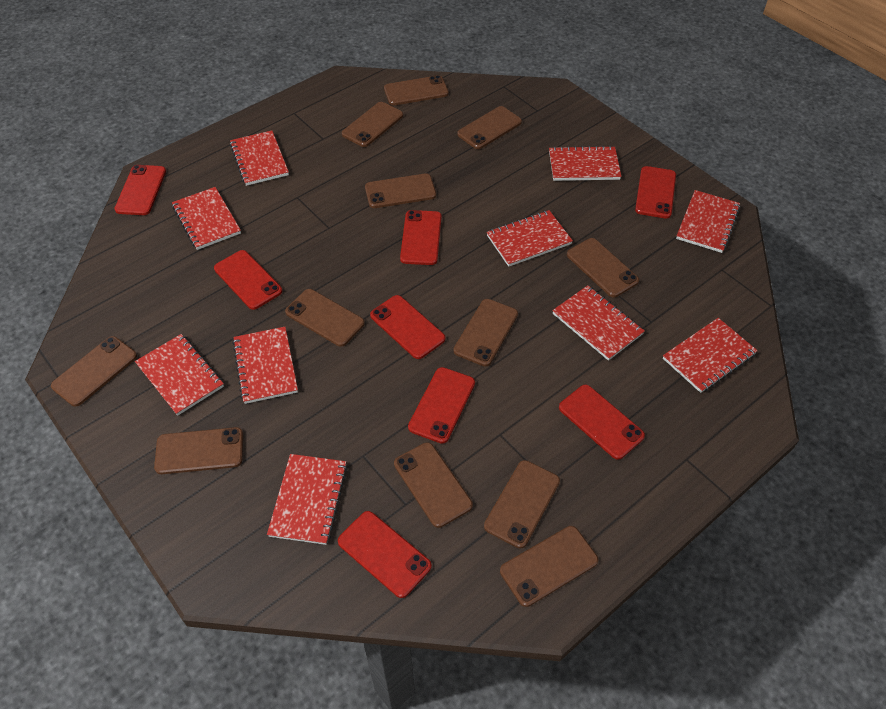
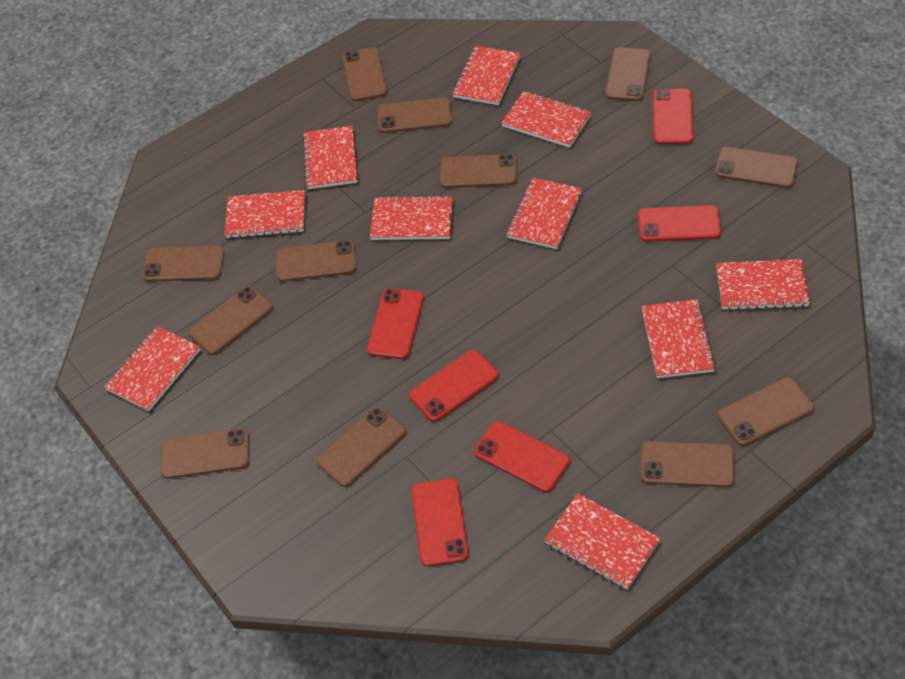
red phone: [115,165,166,215] [214,250,282,310] [338,511,432,598] [370,295,446,359] [400,210,442,265] [408,367,475,444] [559,385,645,460] [635,166,676,218] = 8 -> [367,288,424,359] [409,350,499,422] [412,478,469,567] [474,421,570,492] [638,205,722,242] [653,89,694,144] = 6

